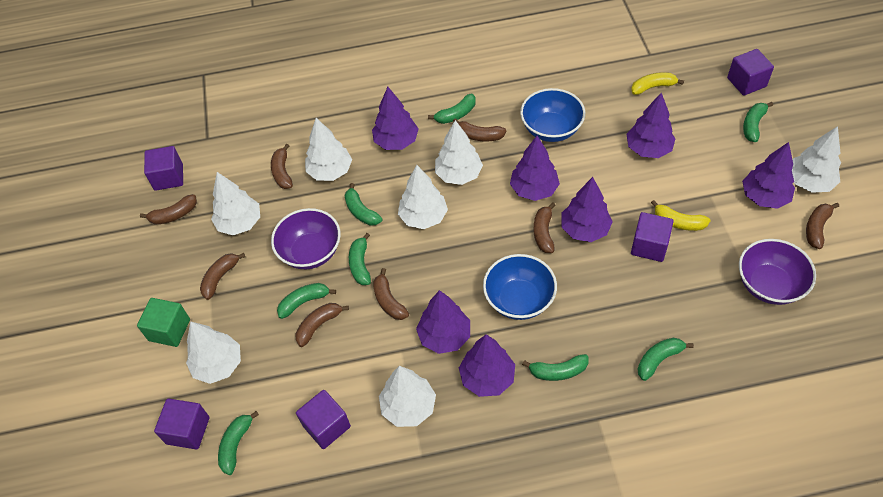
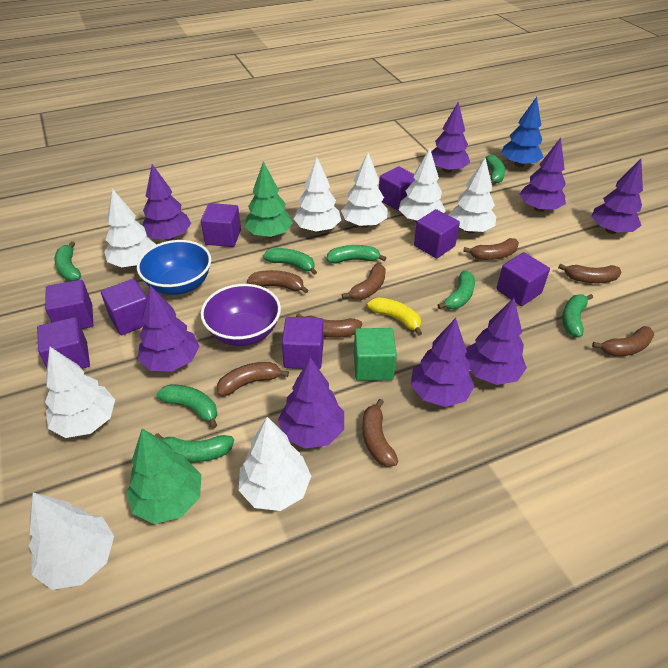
blue bowl: [483,254,557,320] [520,88,585,142] = 2 -> [137,240,211,295] = 1
blue tree: none = 0 -> [501,97,543,167] = 1
green tree: none = 0 -> [126,429,201,524] [244,161,293,238] = 2
purple bowl: [271,208,341,269] [739,239,816,305] = 2 -> [201,284,281,346] = 1
purple cube: [144,146,183,191] [154,398,210,450] [296,390,351,449] [631,212,674,262] [727,49,774,96] = 5 -> [37,317,90,369] [45,280,93,329] [101,279,147,335] [201,203,241,247] [282,317,323,369] [379,166,415,211] [414,209,460,258] [496,252,550,306] = 8
purple tree: [372,87,419,150] [416,290,470,354] [459,334,515,397] [510,136,560,201] [561,177,613,242] [626,92,676,158] [742,142,795,209] = 7 -> [138,285,200,372] [143,164,191,241] [278,357,344,449] [411,318,475,407] [431,102,470,173] [465,298,527,385] [519,138,566,212] [591,159,643,234] = 8
white tree: [186,321,241,384] [211,172,260,235] [305,118,352,181] [379,366,436,427] [398,165,448,229] [435,120,483,185] [792,126,841,193] = 7 -> [29,493,114,590] [45,347,115,438] [104,189,157,267] [239,417,311,511] [294,157,341,233] [341,153,388,227] [399,149,446,222] [449,158,496,233] = 8
yellow banana: [631,72,684,95] [651,200,711,231] = 2 -> [367,297,422,336] = 1

